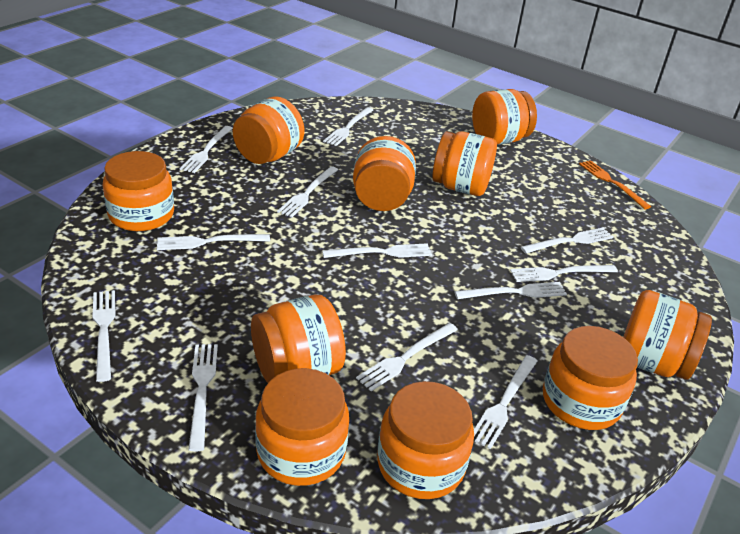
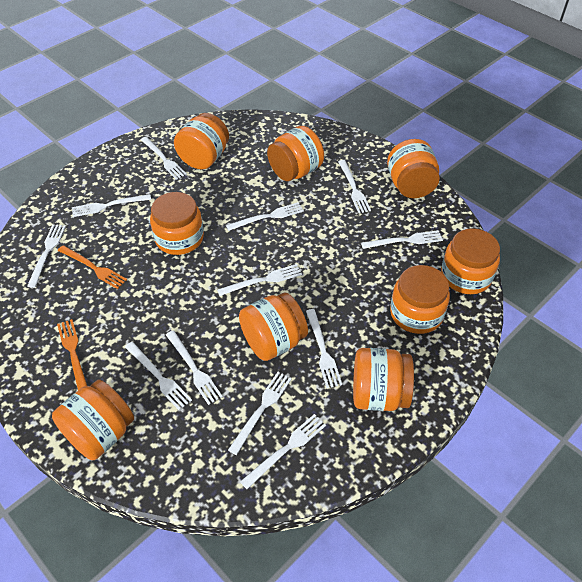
orange fork: [579,160,651,209] = 1 -> [57,319,87,390] [58,245,127,289] = 2
orange jar: [103,151,174,231] [233,96,305,164] [251,295,346,383] [255,368,349,486] [353,136,416,211] [377,381,474,499] [432,131,497,196] [472,89,537,145] [543,326,638,430] [623,290,712,380] = 10 -> [52,379,134,460] [150,192,204,255] [174,113,229,170] [239,292,308,361] [267,126,324,181] [353,348,414,411] [387,139,440,198] [390,265,450,334] [441,228,500,294] = 9

